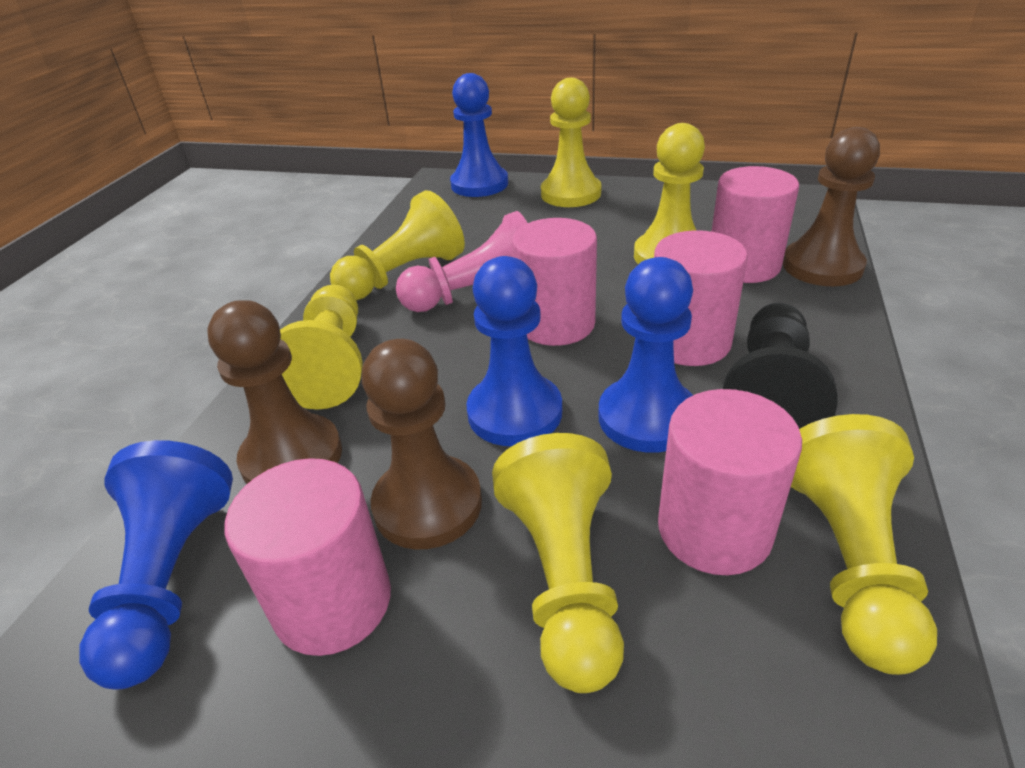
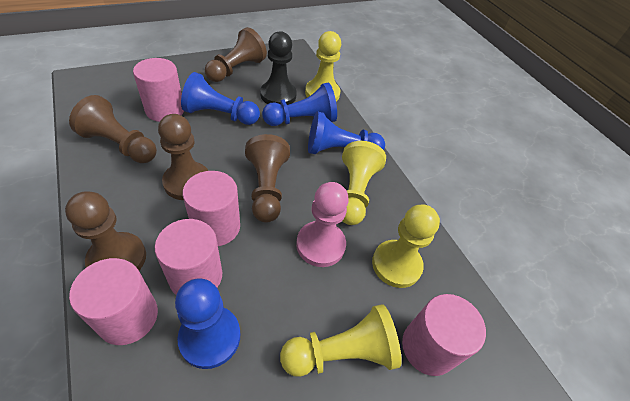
brown pawn: [207,300,342,484] [361,339,482,550] [783,127,880,286] = 3 -> [65,191,146,270] [69,95,157,163] [158,114,208,200] [205,27,267,82] [245,134,290,223] = 5
yellow pawn: [280,285,363,410] [330,190,465,300] [492,433,624,693] [541,78,601,207] [634,123,705,264] [791,414,937,675] = 6 -> [280,304,402,377] [305,31,341,101] [342,141,386,225] [372,205,440,288] = 4

